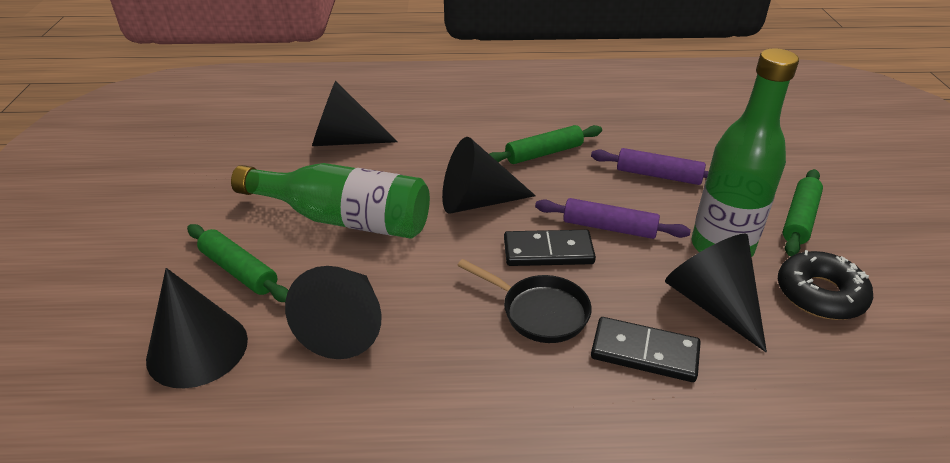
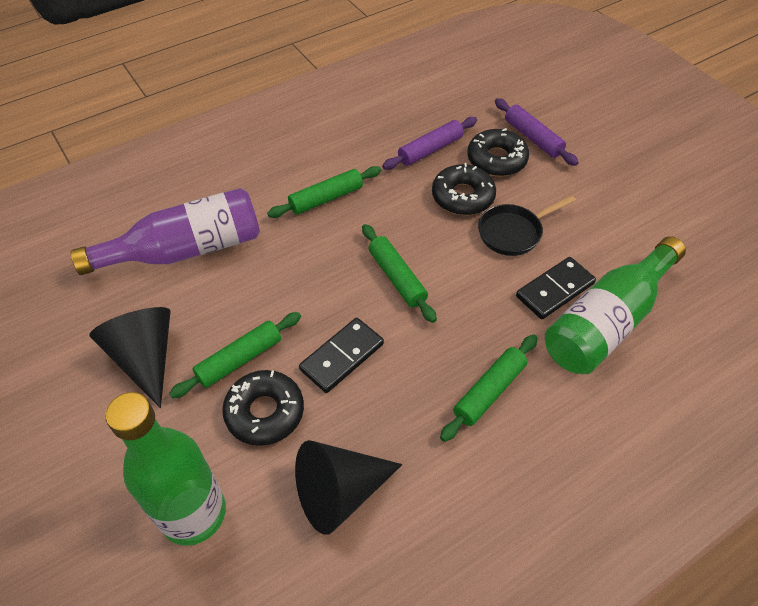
black cone: [146,268,248,388] [285,266,382,359] [312,81,398,146] [442,137,536,213] [665,234,767,352] = 5 -> [89,307,171,408] [295,440,403,535] = 2
black donut: [778,250,873,320] = 1 -> [222,370,304,446] [432,163,496,215] [467,128,529,176] = 3
green rolling pin: [187,224,288,302] [489,125,602,164] [783,169,823,256] = 3 -> [169,312,301,398] [267,166,381,218] [362,224,437,323] [440,335,538,442] = 4
purple bottle: none = 0 -> [71,188,260,275] = 1

